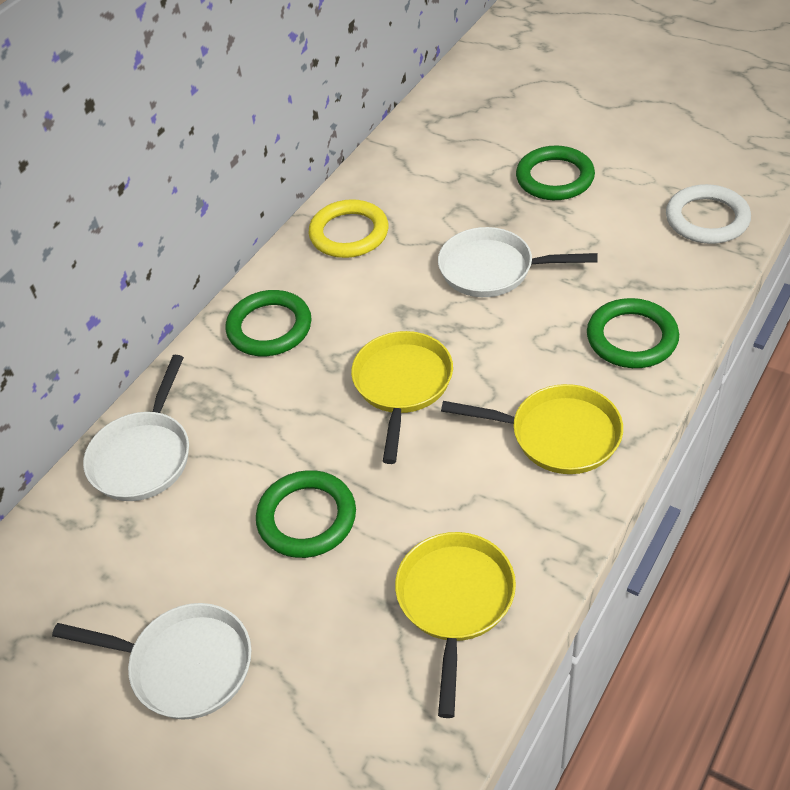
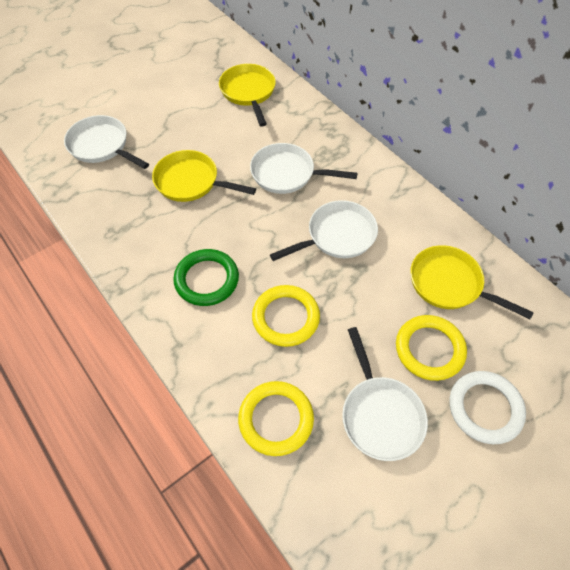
green ring: [226,290,312,356] [256,470,356,558] [516,146,595,200] [587,298,679,368] = 4 -> [173,249,239,306] = 1
white pan: [52,603,251,719] [83,355,189,501] [438,227,598,297] = 3 -> [64,115,149,169] [250,143,358,194] [270,200,378,261] [342,327,428,461] = 4
yellow ring: [309,199,388,258] = 1 -> [238,381,314,456] [252,285,320,347] [396,315,467,381] = 3

